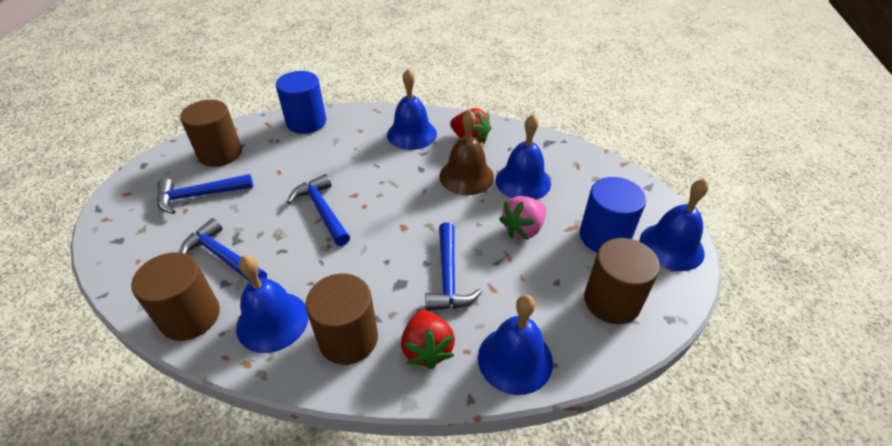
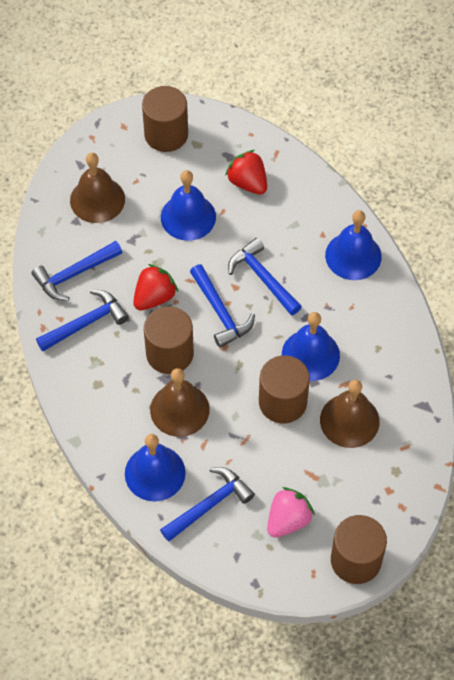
blue bell: [236,255,309,353] [387,69,437,150] [478,295,553,395] [496,115,551,200] [640,179,708,271] = 5 -> [125,434,186,502] [161,170,216,241] [282,312,340,381] [325,210,382,280] = 4
blue cylinder: [276,71,326,134] [580,177,646,252] = 2 -> none = 0
blue hammer: [157,174,253,214] [180,218,267,281] [287,174,350,246] [425,222,482,311] = 4 -> [31,241,122,301] [36,290,129,351] [160,467,255,541] [190,264,255,348] [228,238,302,316] = 5
brown bell: [439,109,494,195] = 1 -> [70,153,125,223] [150,368,209,437] [320,380,380,448] = 3

